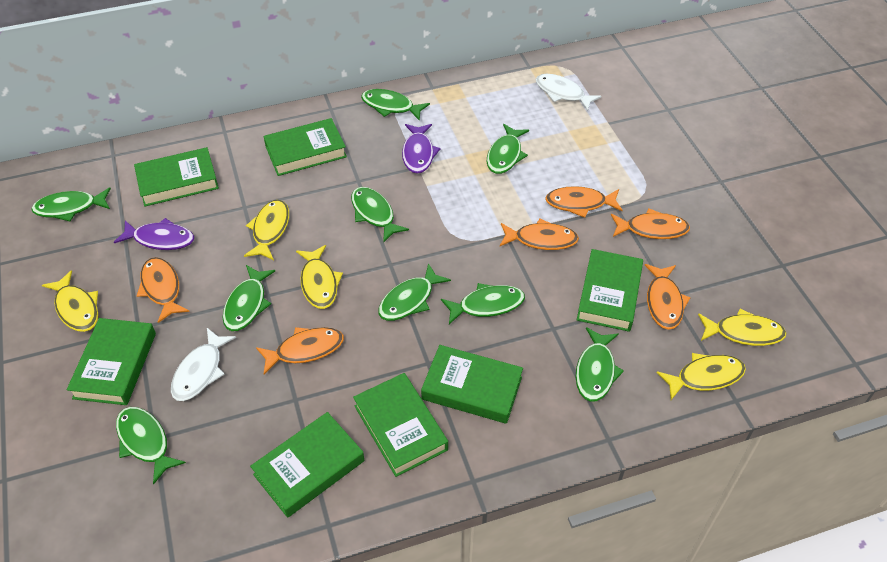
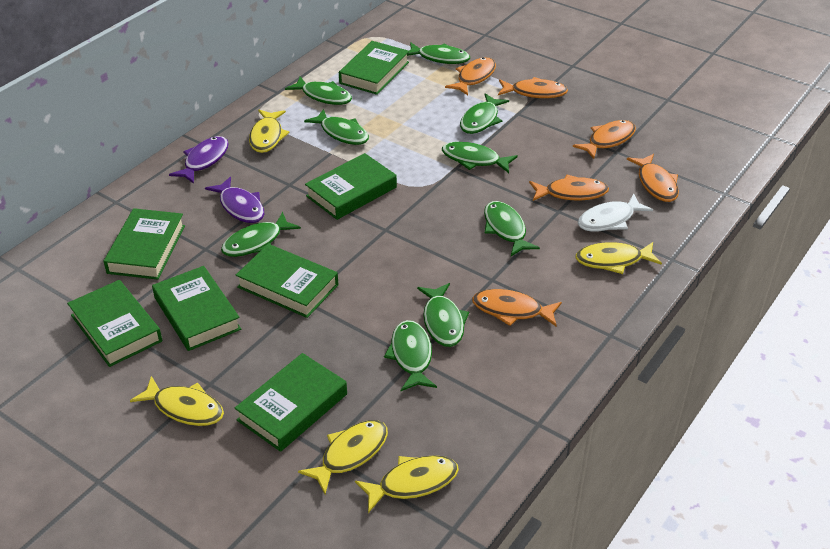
white fish: [171,328,236,401] [535,74,601,111] = 2 -> [578,193,653,232] = 1

